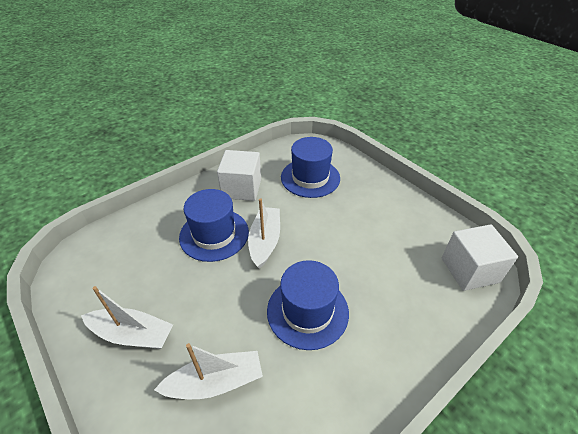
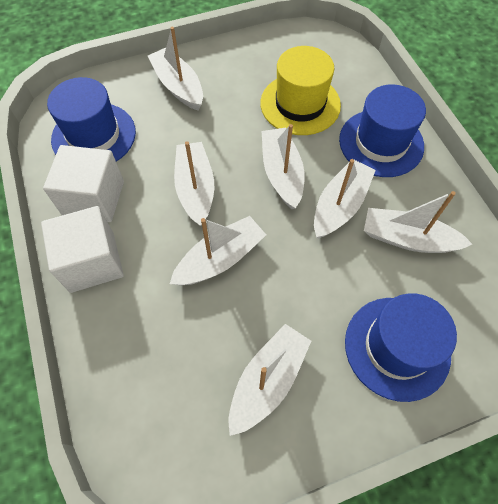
white boat: [81,286,173,349] [154,343,263,399] [248,198,280,269] = 3 -> [148,27,203,110] [170,216,266,285] [174,141,214,226] [229,324,311,436] [262,124,305,209] [314,159,376,238] [364,191,472,253] = 7
yellow hat: none = 0 -> [260,46,341,135] = 1

